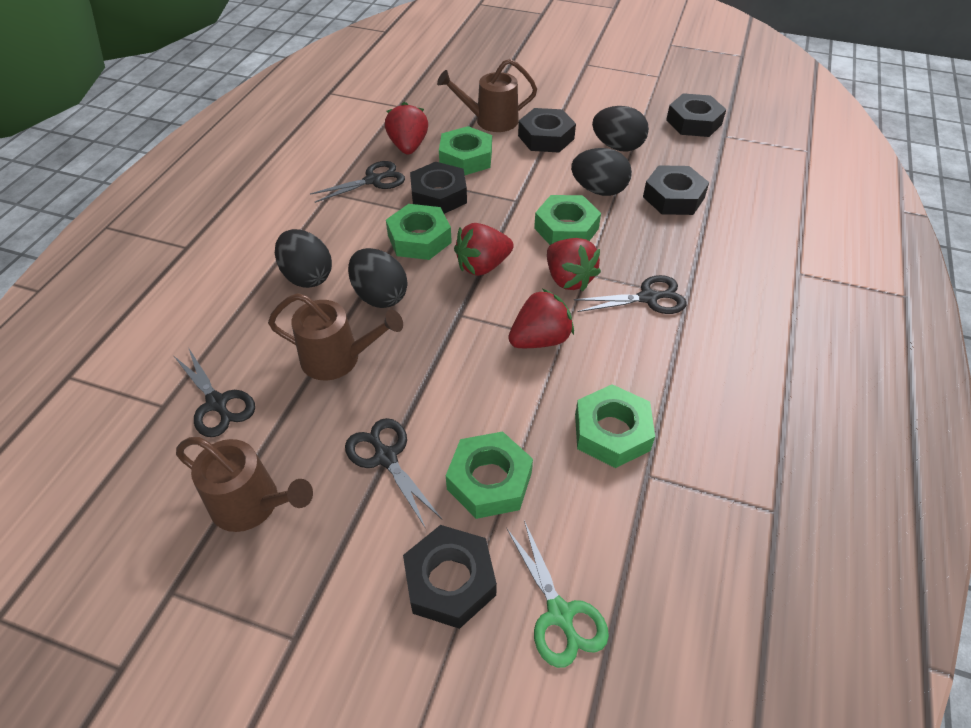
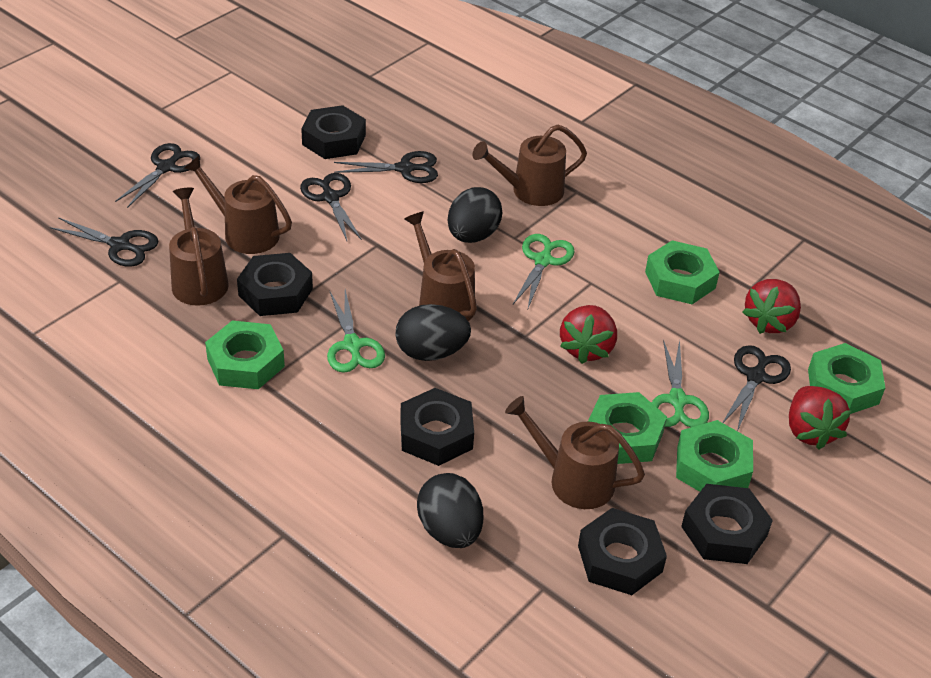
black egg: [275,229,332,288] [348,248,407,308] [571,148,632,196] [592,106,649,152] = 4 -> [395,304,471,361] [417,473,483,548] [448,187,502,243] = 3
black scissors: [174,347,255,437] [310,161,405,203] [345,418,442,529] [574,275,687,314] = 4 -> [50,217,158,267] [115,143,200,208] [300,173,362,241] [334,151,438,183] [722,345,791,431] = 5
brown watering can: [176,437,313,532] [268,293,403,381] [437,59,537,132] = 3 -> [169,187,229,306] [184,156,292,254] [404,211,477,321] [472,124,587,206] [505,396,645,509] = 5
green scissors: [507,520,609,668] = 1 -> [327,290,385,373] [513,234,575,308] [652,340,709,428] = 3
red strawberry: [385,102,428,154] [454,223,514,276] [508,289,574,348] [547,238,601,291] = 4 -> [560,305,617,364] [743,279,801,334] [789,386,852,449] = 3

